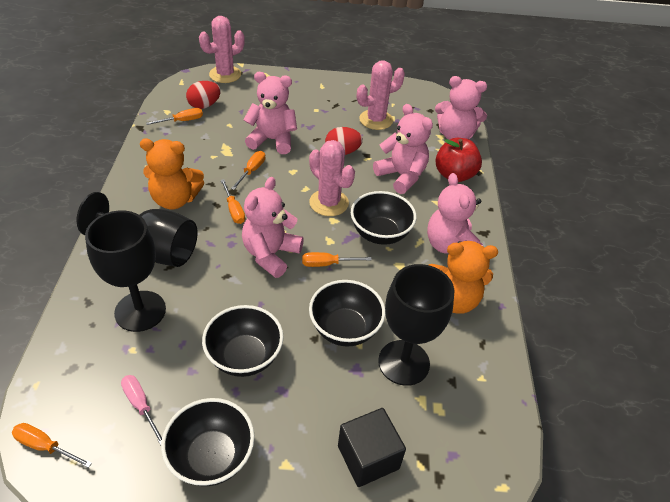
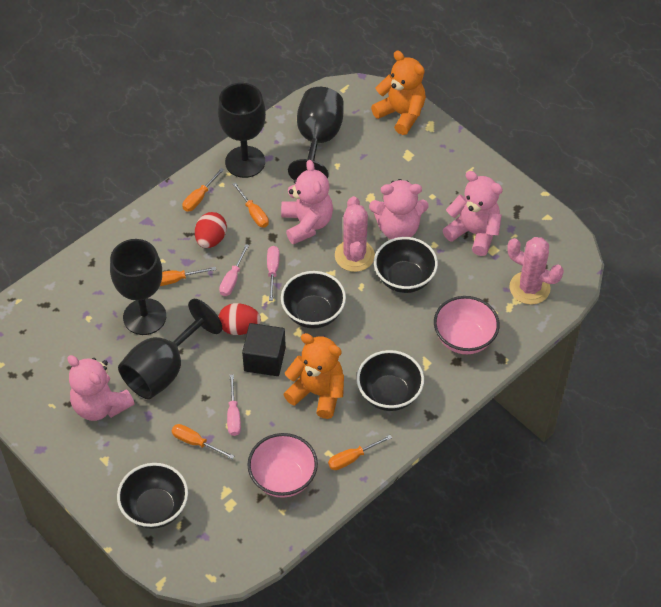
black goblet: [77,192,198,267] [85,211,166,332] [378,264,454,386] = 3 -> [110,239,166,335] [118,299,222,399] [218,83,266,178] [288,87,344,180] = 4
pink bowl: none = 0 -> [247,433,318,498] [434,296,500,354] = 2
pink cactus: [199,16,245,83] [309,140,355,216] [357,60,405,130] = 3 -> [335,196,375,272] [507,237,564,305] = 2
pink screwdriver: [121,375,162,445] = 1 -> [219,244,249,296] [227,375,241,436] [267,246,280,301] = 3
pink teddy bear: [242,177,304,278] [244,72,297,154] [373,104,433,194] [427,173,483,253] [435,76,487,140] = 5 -> [67,355,135,421] [281,160,333,245] [369,179,428,239] [443,171,503,256] = 4
red apple: [435,138,482,182] = 1 -> none = 0

